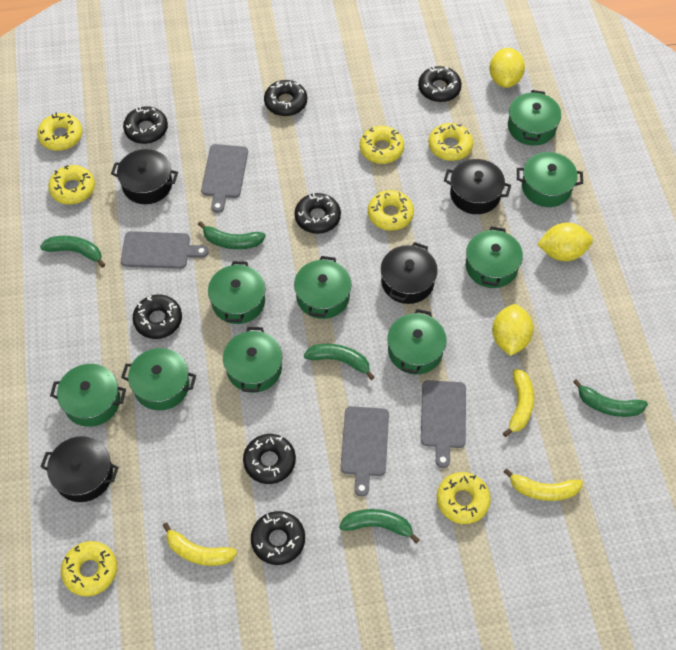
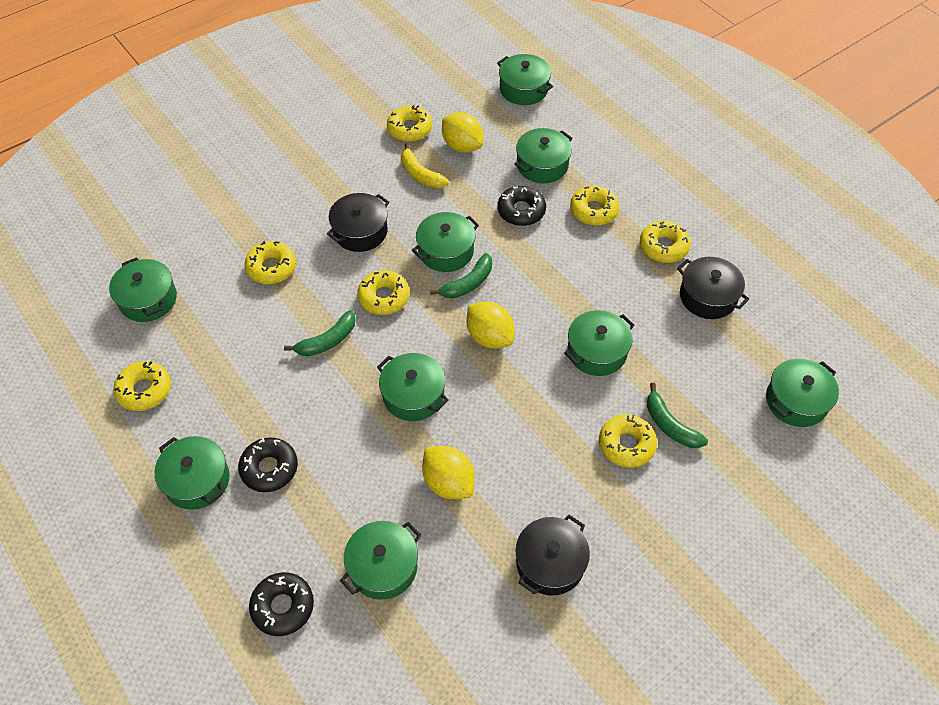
black donut: [123,106,168,144] [133,295,182,339] [243,434,296,484] [251,511,305,565] [264,80,307,116] [294,193,341,234] [418,66,462,102] = 7 -> [238,437,298,492] [249,572,314,636] [498,186,546,226] = 3
black pot: [40,436,119,502] [111,149,178,204] [381,242,438,304] [444,159,511,214] = 4 -> [327,193,389,252] [516,515,590,595] [677,257,749,319] = 3
green banana: [40,236,105,268] [198,221,266,249] [304,344,374,380] [339,509,420,543] [573,379,648,417] = 5 -> [284,310,355,356] [430,253,492,299] [647,383,708,448] = 3
grey cutting board: [121,231,209,269] [201,144,248,213] [341,406,389,497] [421,380,466,468] = 4 -> none = 0
yellow banana: [162,523,237,566] [503,369,534,437] [504,468,583,501] = 3 -> [401,143,449,188] = 1

